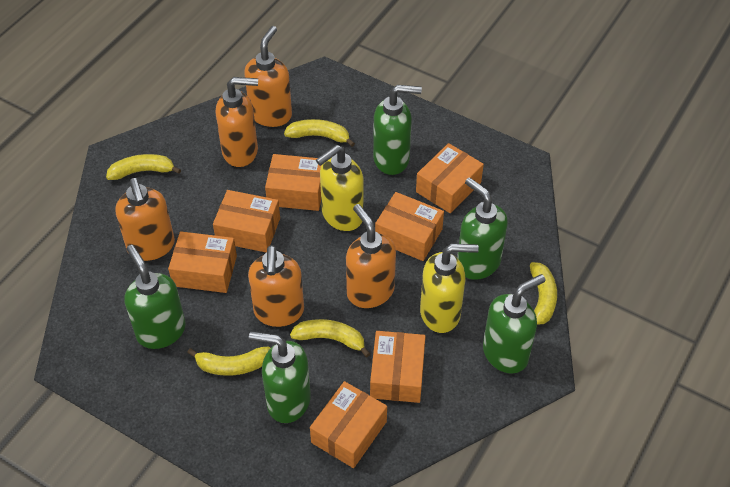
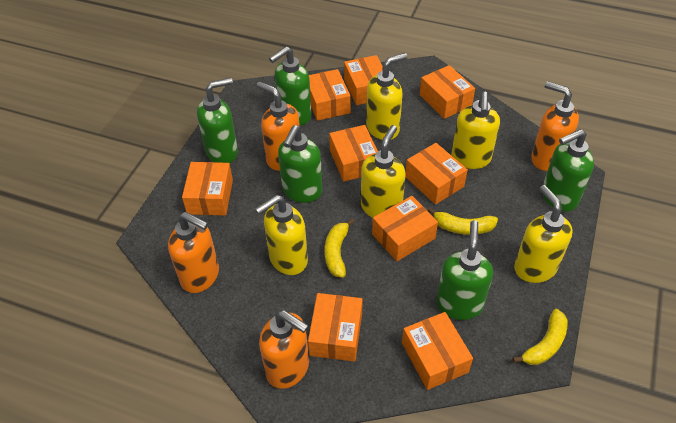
orange box: [168,231,237,293] [213,190,280,252] [265,154,321,211] [310,381,387,468] [370,331,426,403] [375,192,444,261] [416,143,484,213] = 7 -> [182,162,233,215] [308,293,363,362] [309,69,351,121] [329,125,378,182] [344,55,383,105] [372,196,438,261] [402,312,473,390] [405,143,468,205] [420,65,475,119] = 9
orange soap dispenser: [115,178,175,261] [216,77,258,167] [244,26,292,127] [248,245,304,327] [346,204,396,308] = 5 -> [168,212,219,293] [256,82,300,171] [259,310,309,389] [531,81,579,171] = 4
yellow banana: [106,154,181,180] [187,347,271,376] [284,119,355,147] [290,319,370,357] [530,262,557,325] = 5 -> [325,218,354,278] [428,208,498,235] [513,309,567,365] = 3
yellow soap dispenser: [316,145,364,231] [420,244,479,333] = 2 -> [255,195,308,275] [361,125,406,218] [366,53,407,140] [451,92,500,169] [514,185,573,283] = 5

